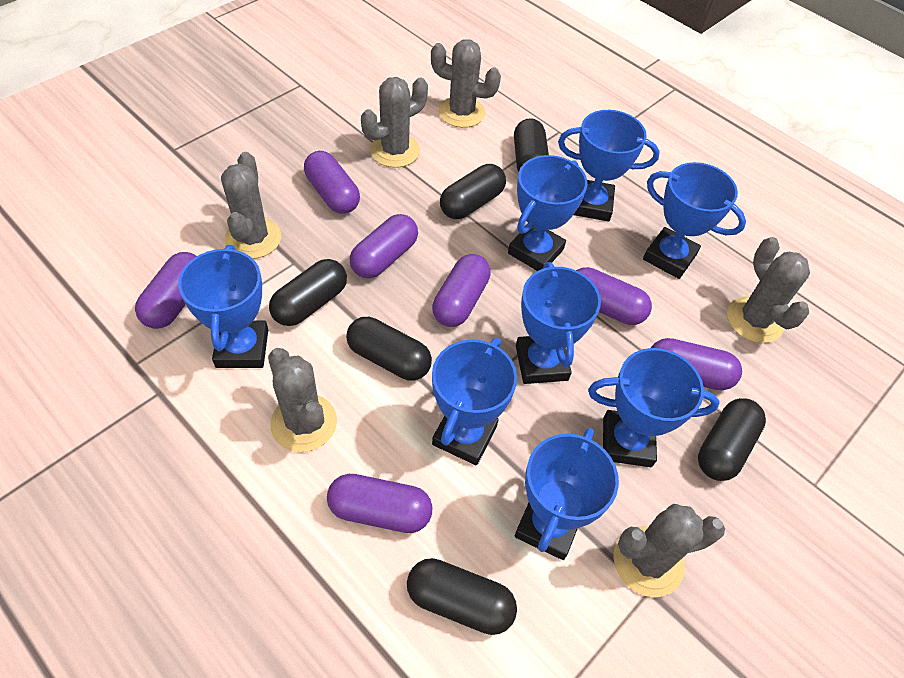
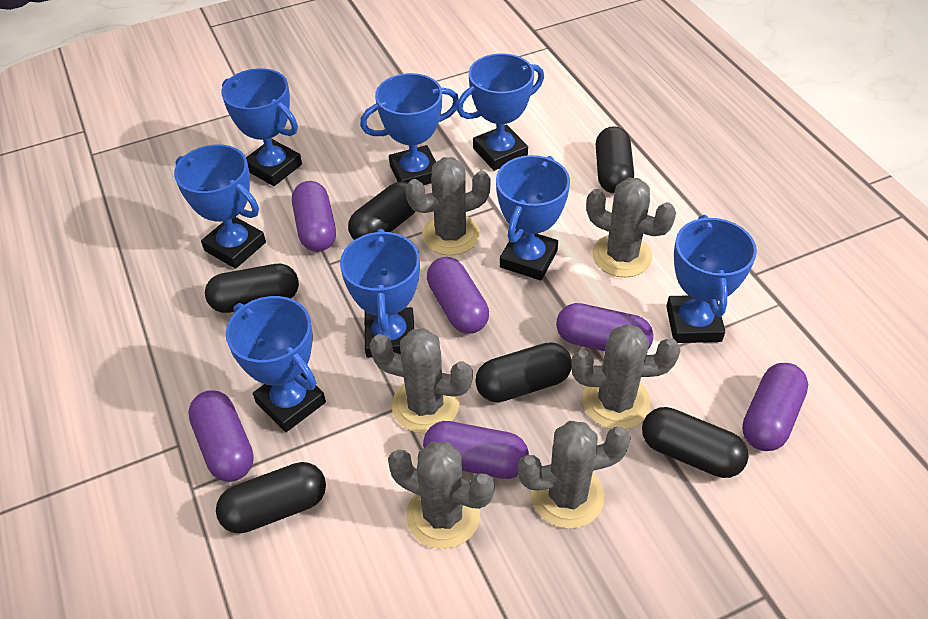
purple capsule: [135,252,197,329] [304,151,360,214] [327,474,432,533] [350,214,418,279] [432,254,491,327] [576,267,652,325] [651,338,742,390] = 7 -> [188,390,254,482] [292,181,336,252] [423,421,529,479] [427,257,489,334] [556,303,653,351] [742,363,808,451] = 6

